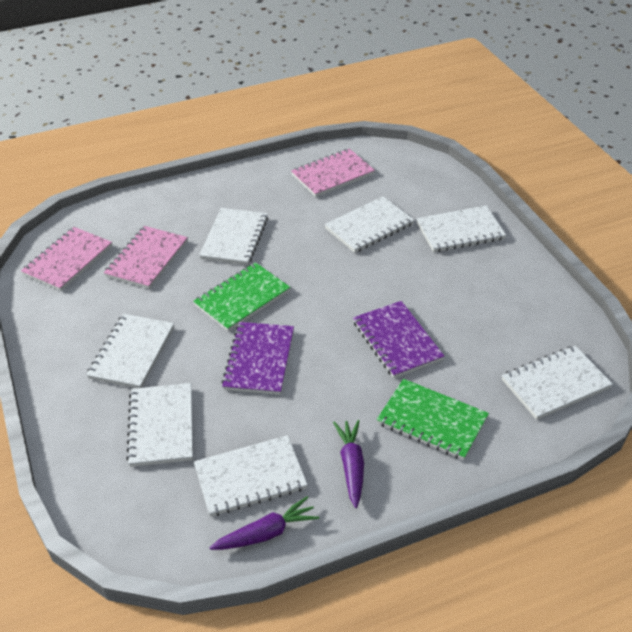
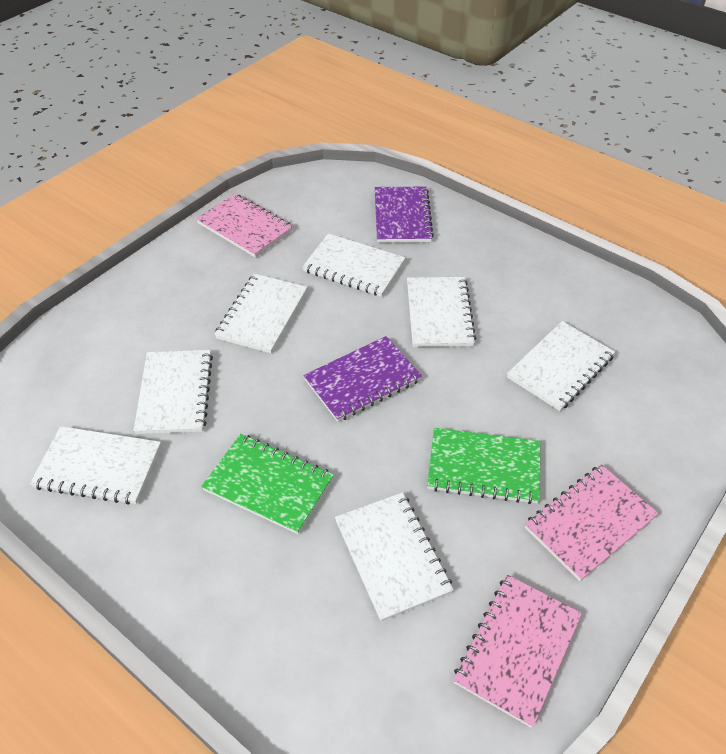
purple carrot: [210,496,319,550] [333,420,364,508] = 2 -> none = 0

